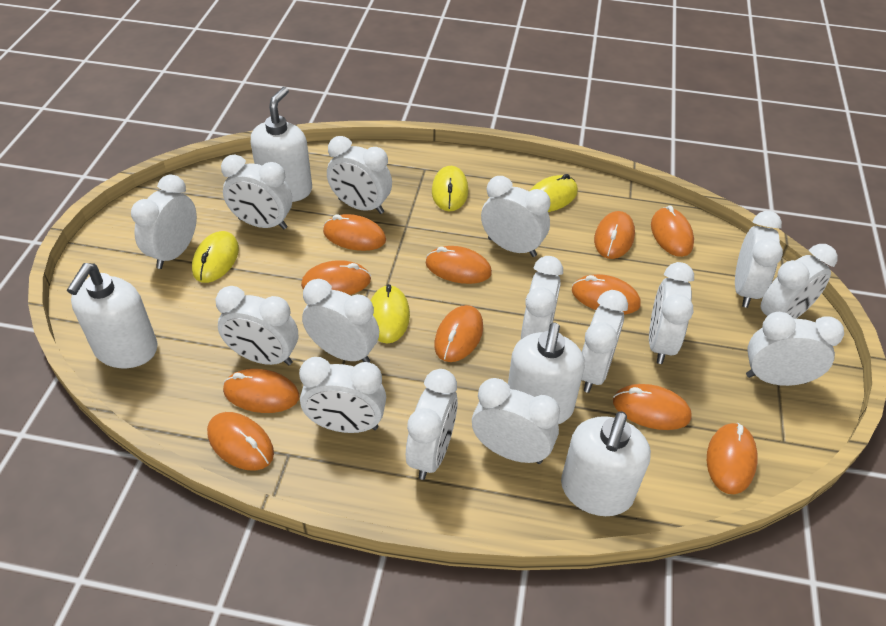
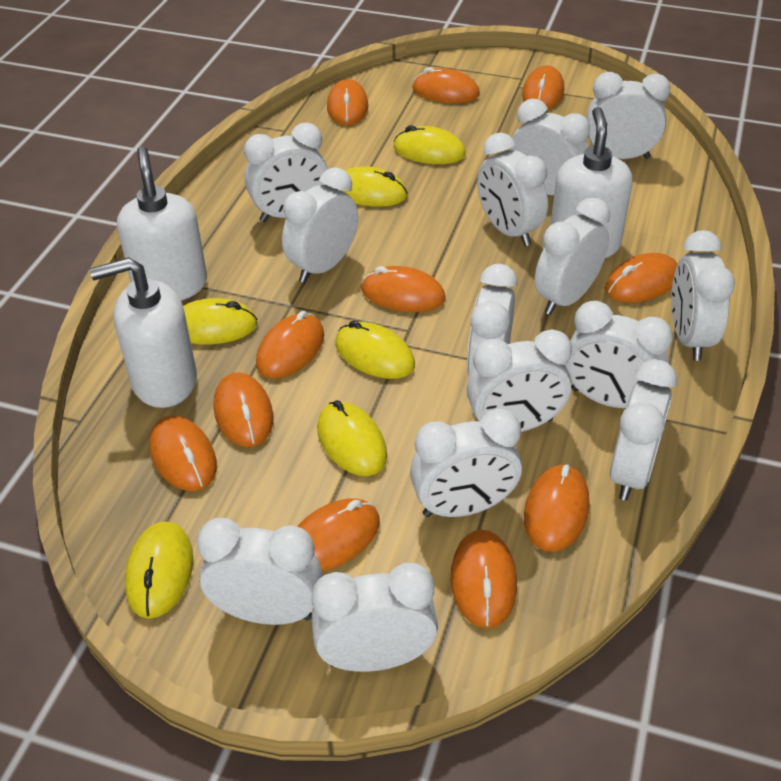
white clock: [131,175,197,269] [216,286,298,365] [221,155,292,229] [299,357,386,433] [302,279,379,362] [327,136,392,214] [406,369,458,480] [472,378,560,464] [481,176,550,257] [521,256,563,339] [582,290,628,393] [649,262,694,364] [735,211,783,308] [746,312,844,386] [761,244,838,326] = 15 -> [197,518,323,625] [244,123,327,222] [282,167,358,283] [311,563,438,672] [410,409,522,517] [466,329,572,432] [467,264,518,376] [477,133,548,246] [510,99,590,195] [535,197,610,315] [565,301,673,408] [587,72,670,159] [610,359,677,501] [671,230,735,361] = 14
white soap dispenser: [67,263,158,368] [251,87,312,202] [508,322,585,424] [561,411,651,516] = 4 -> [90,257,197,408] [117,146,207,301] [550,107,633,258] = 3
yellow mouse: [192,231,239,283] [371,284,410,343] [432,166,468,211] [530,174,578,212] = 4 -> [125,521,193,619] [183,298,258,345] [317,400,387,476] [335,320,415,379] [341,166,408,207] [394,125,466,164] = 6

